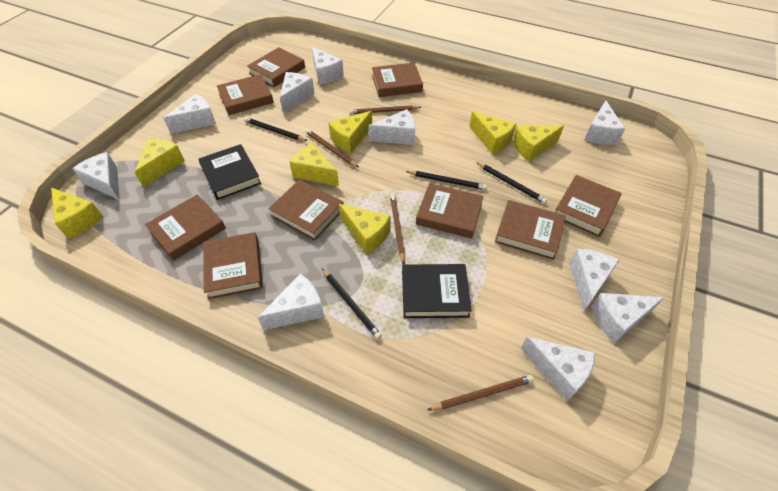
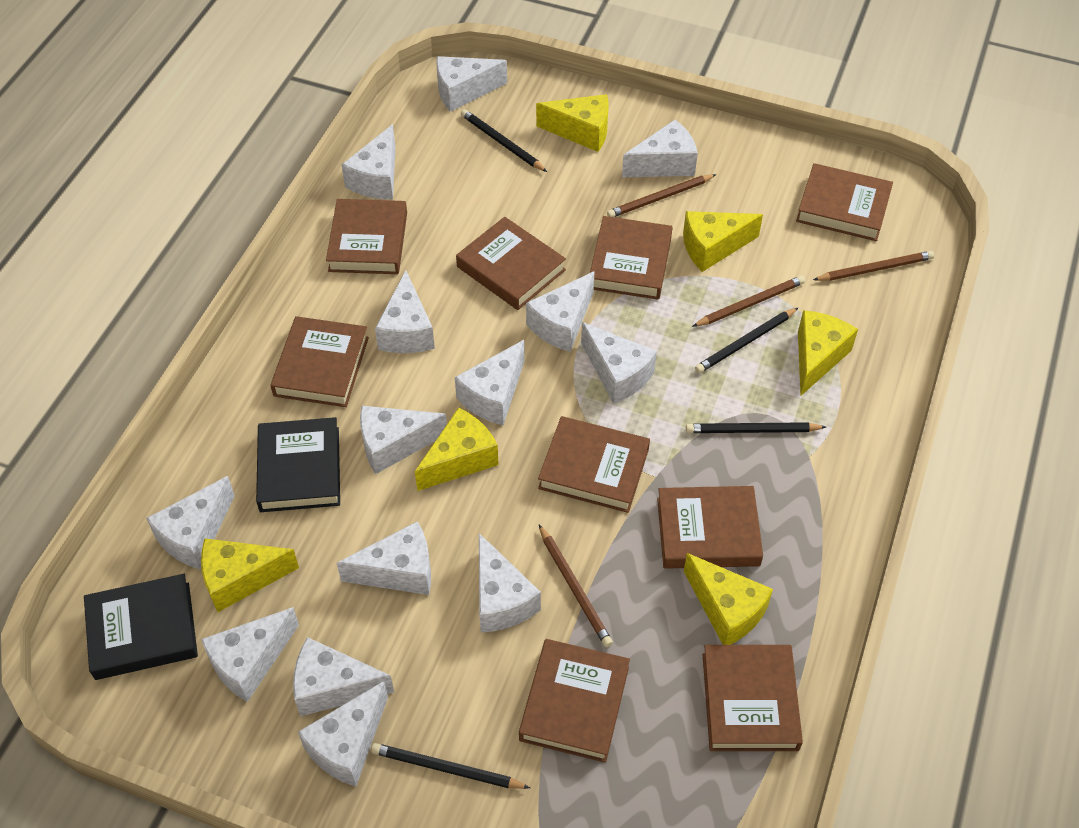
white cheese: [72,152,120,200] [163,94,216,134] [258,273,324,330] [280,72,315,113] [312,47,344,85] [369,109,416,145] [520,337,595,401] [570,249,620,312] [584,100,625,145] [592,293,665,343] = 10 -> [146,476,235,569] [201,607,299,702] [293,637,394,716] [298,681,388,787] [337,521,431,595] [342,124,395,200] [360,406,447,474] [375,270,435,353] [436,56,507,112] [455,340,525,425] [479,533,541,632] [526,271,595,352] [581,322,657,404] [622,120,698,177] = 14
yellow cheese: [51,188,103,238] [135,138,185,187] [290,143,339,186] [328,111,372,153] [339,204,391,254] [469,111,516,154] [513,125,564,162] = 7 -> [201,538,299,612] [415,408,499,491] [536,94,608,152] [683,211,763,272] [684,553,773,645] [798,310,858,396] = 6

